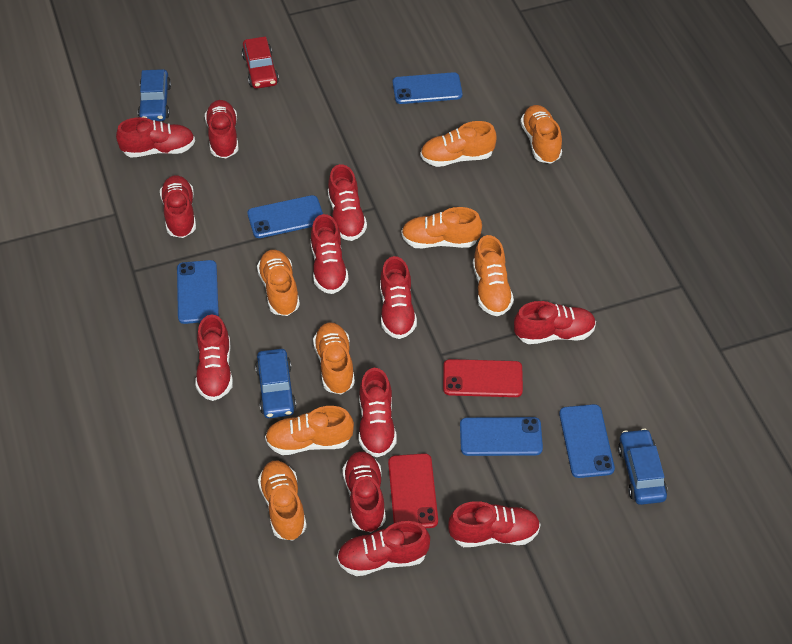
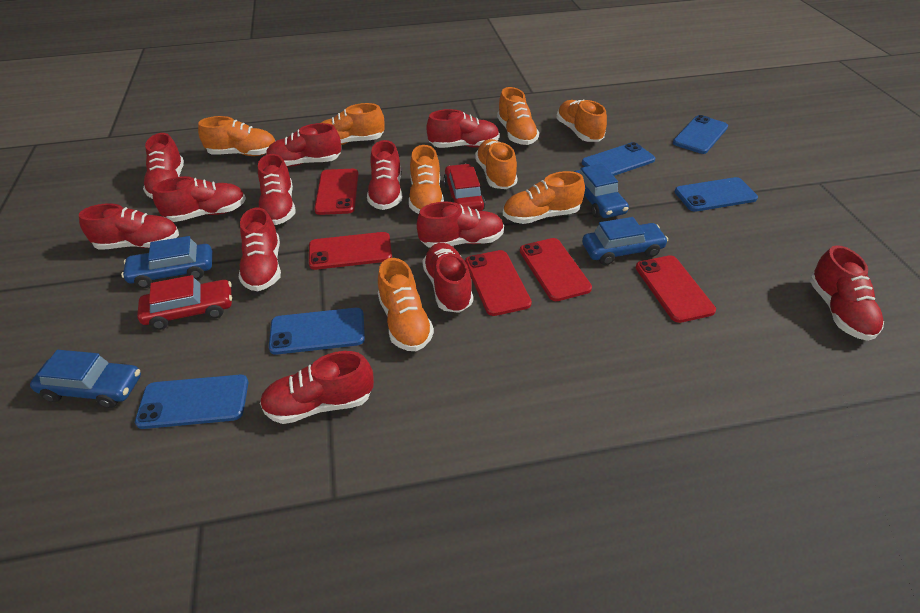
blue car: [138,69,171,121] [255,349,296,418] [618,429,667,505] = 3 -> [30,350,141,408] [121,236,212,288] [574,164,629,218] [582,217,668,265] = 4
red car: [242,36,279,89] = 1 -> [137,275,232,330] [443,164,485,211] = 2
red phone: [388,453,438,528] [443,359,523,397] = 2 -> [309,232,392,270] [314,169,359,215] [465,250,532,316] [520,238,592,301] [636,255,716,323] = 5

